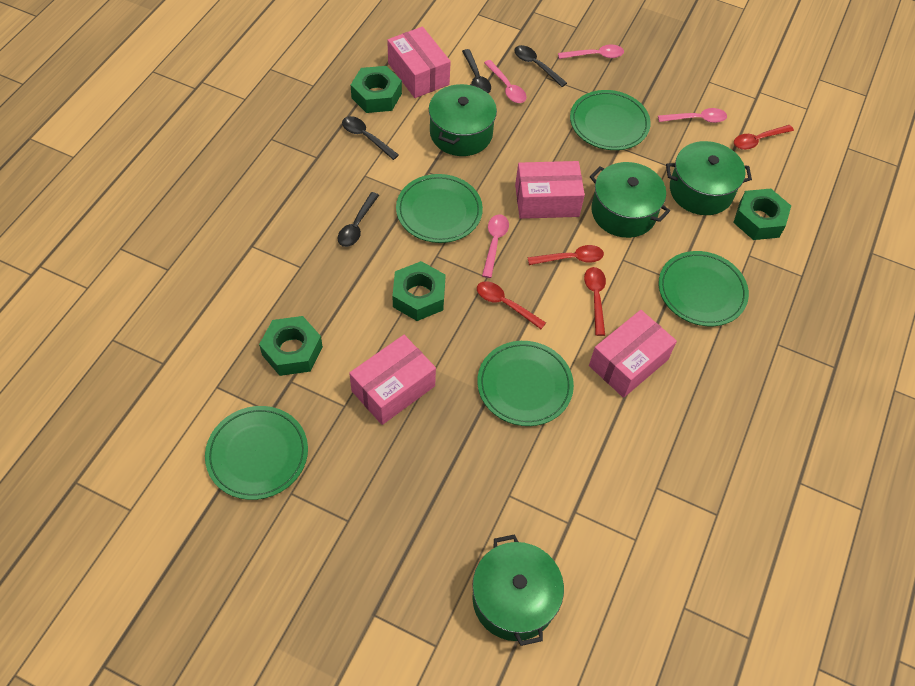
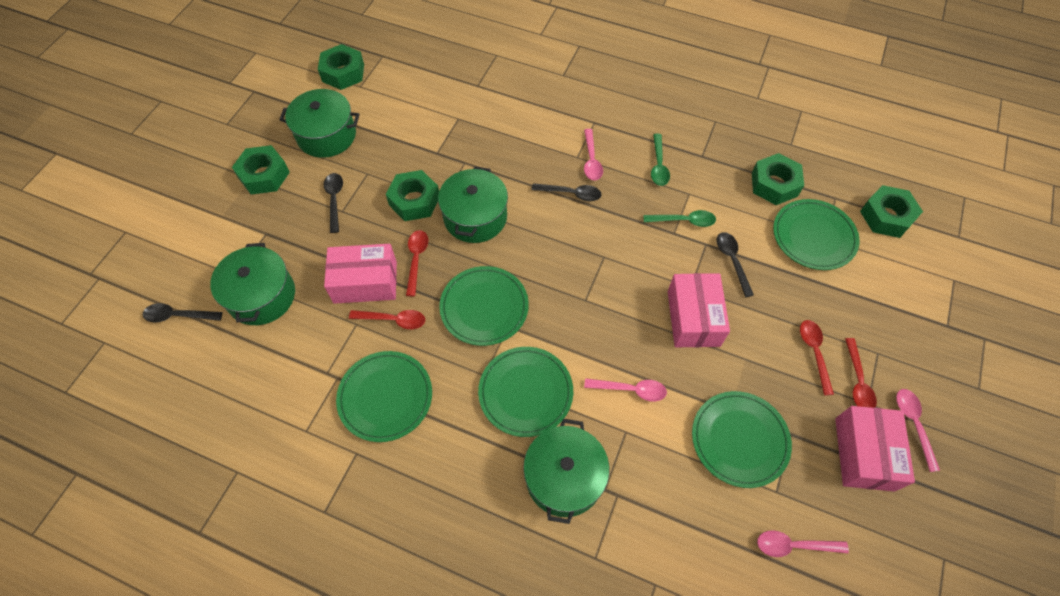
green nut: [259,316,323,376] [351,66,402,113] [392,261,446,321] [733,189,791,240] = 4 -> [232,145,290,195] [318,44,364,90] [386,170,439,221] [752,153,804,205] [860,185,923,238] = 5
green spoon: none = 0 -> [643,210,716,227] [651,134,670,186] = 2
pink box: [349,335,436,425] [387,27,451,98] [515,161,585,219] [589,310,677,398] = 4 -> [324,244,397,304] [668,273,730,347] [835,406,915,492] = 3

